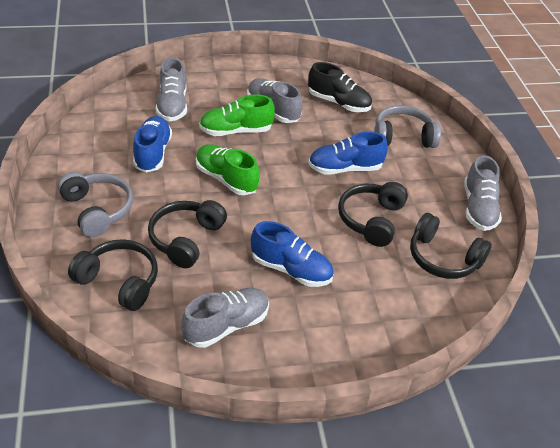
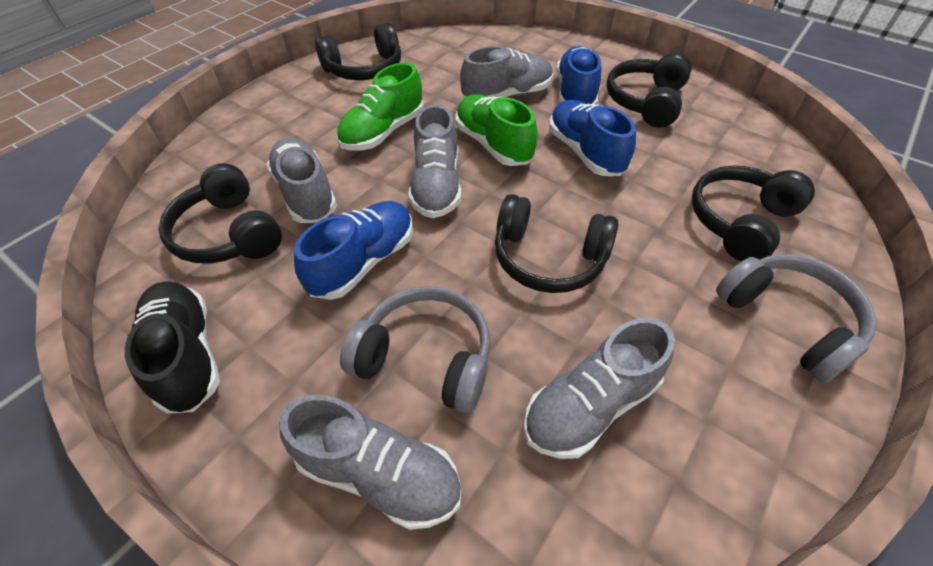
black headphones: [68,239,158,311] [148,200,227,268] [338,182,408,247] [410,213,492,279] = 4 -> [158,163,282,264] [315,22,401,80] [495,194,618,293] [606,53,691,128] [691,165,815,261] = 5
grey shoe: [156,58,187,122] [181,288,269,348] [247,78,303,123] [464,155,502,231] = 4 -> [267,137,337,223] [279,395,461,530] [408,104,461,218] [460,46,553,98] [524,318,675,459] = 5

